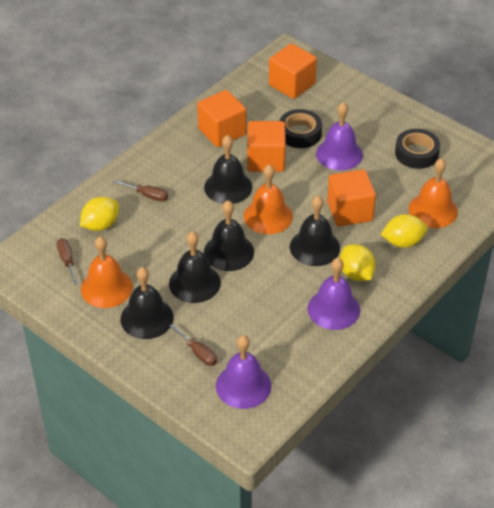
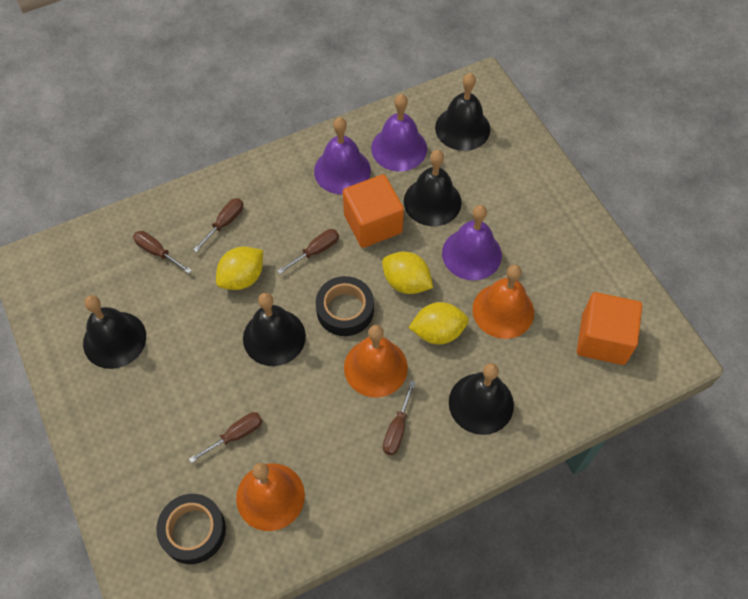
brown screwdriver: [57,238,79,285] [113,180,168,202] [170,324,217,366] = 3 -> [133,231,192,274] [189,412,262,463] [193,198,243,252] [278,229,339,274] [383,381,416,455] = 5
orange cube: [197,90,246,147] [247,121,286,172] [269,43,317,99] [327,169,376,226] = 4 -> [343,174,404,248] [577,292,642,365] = 2

